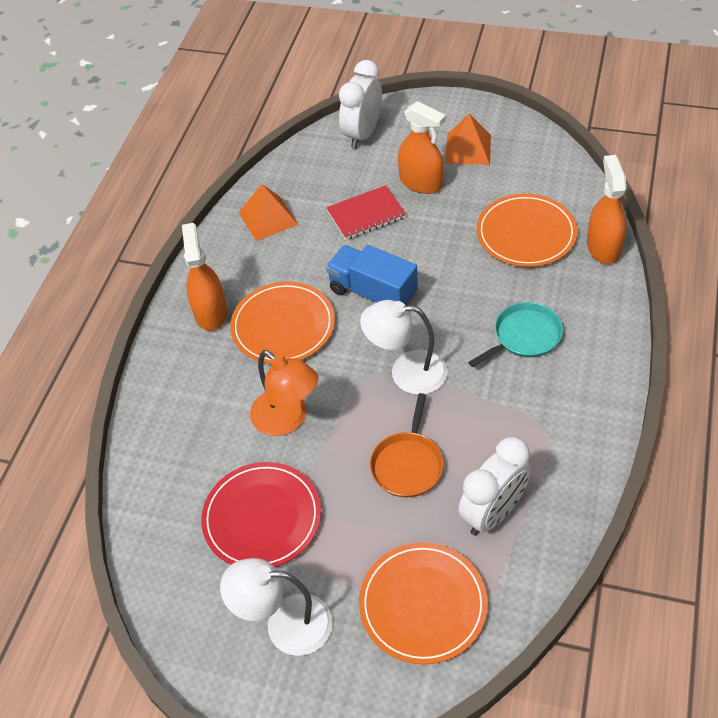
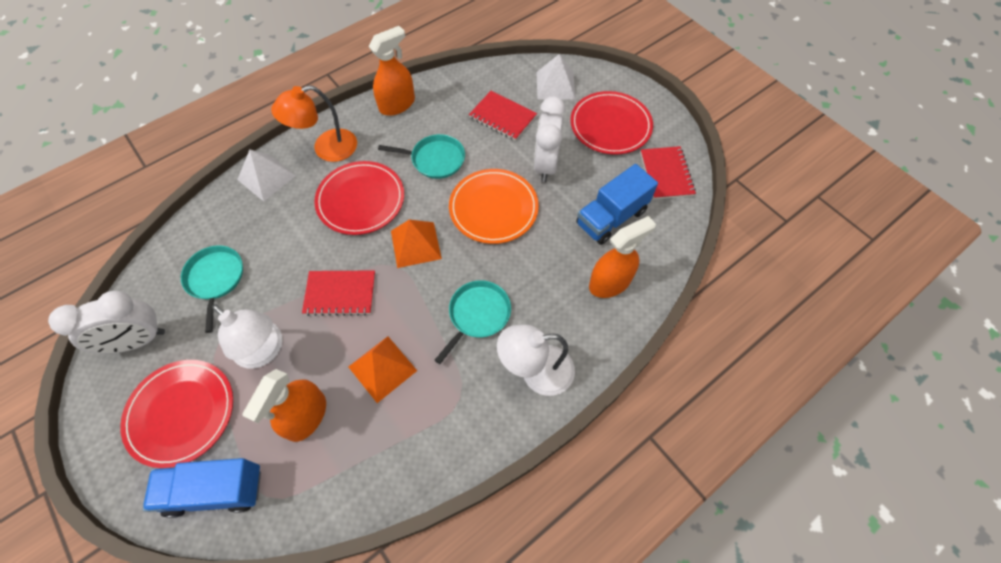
blue truck: [326,245,418,306] = 1 -> [143,458,261,518] [576,164,658,245] = 2
orange pan: [370,393,444,498] = 1 -> none = 0
orange plate: [230,282,335,364] [359,542,488,665] [477,194,577,267] = 3 -> [449,169,539,244] = 1
red notebook: [326,185,406,240] = 1 -> [302,271,375,316] [469,91,537,141] [640,146,696,199] = 3
red plate: [201,462,321,567] = 1 -> [120,360,233,468] [314,161,404,235] [570,91,653,155] = 3
turquoise pan: [468,302,563,367] = 1 -> [181,245,243,333] [378,134,465,179] [434,280,511,364] = 3
white pyramid: none = 0 -> [237,149,296,201] [536,54,576,99] = 2

